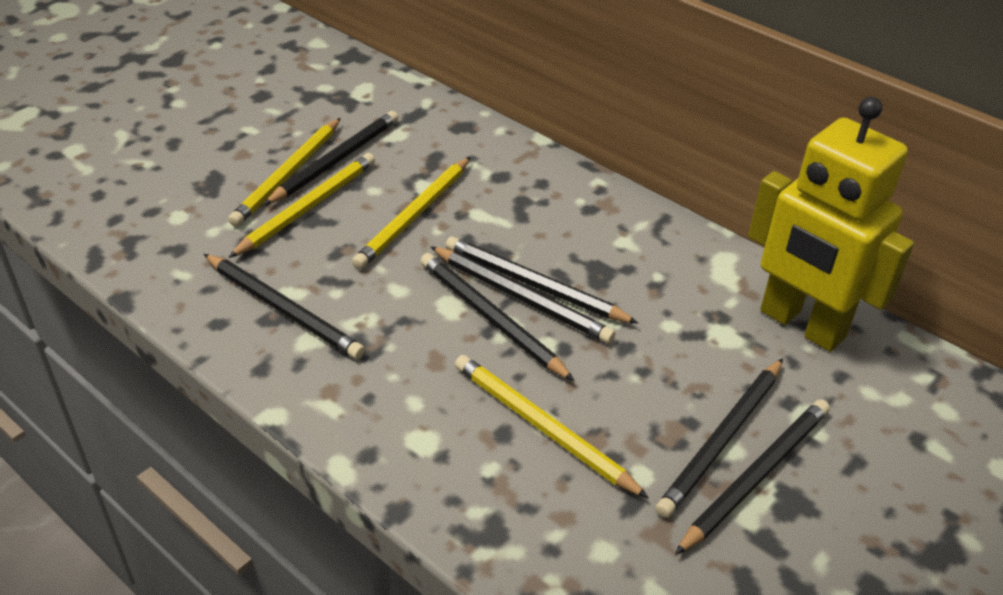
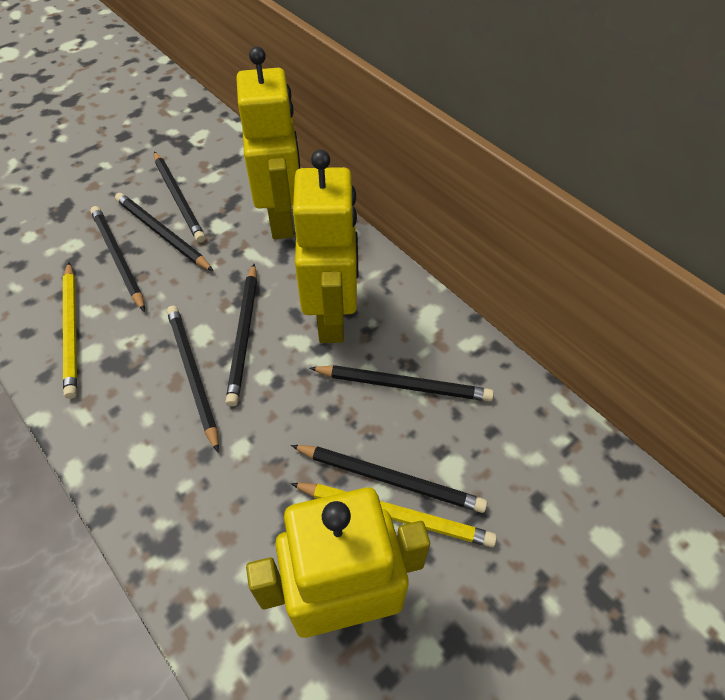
yellow pencil: [228,118,341,227] [228,153,375,258] [352,157,470,269] [455,355,649,498] = 4 -> [63,262,77,399] [290,483,497,547] = 2
yellow robot: [748,97,914,352] = 1 -> [236,47,300,239] [246,487,430,638] [293,150,358,343] = 3

